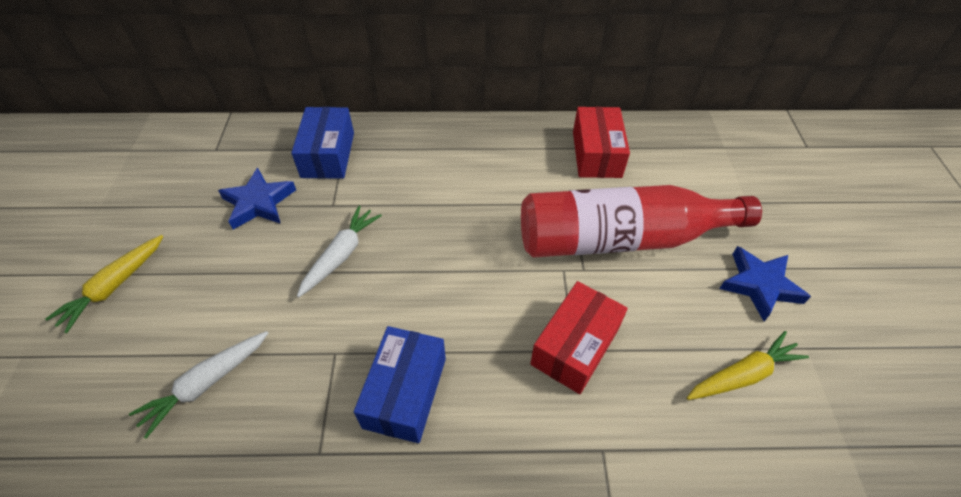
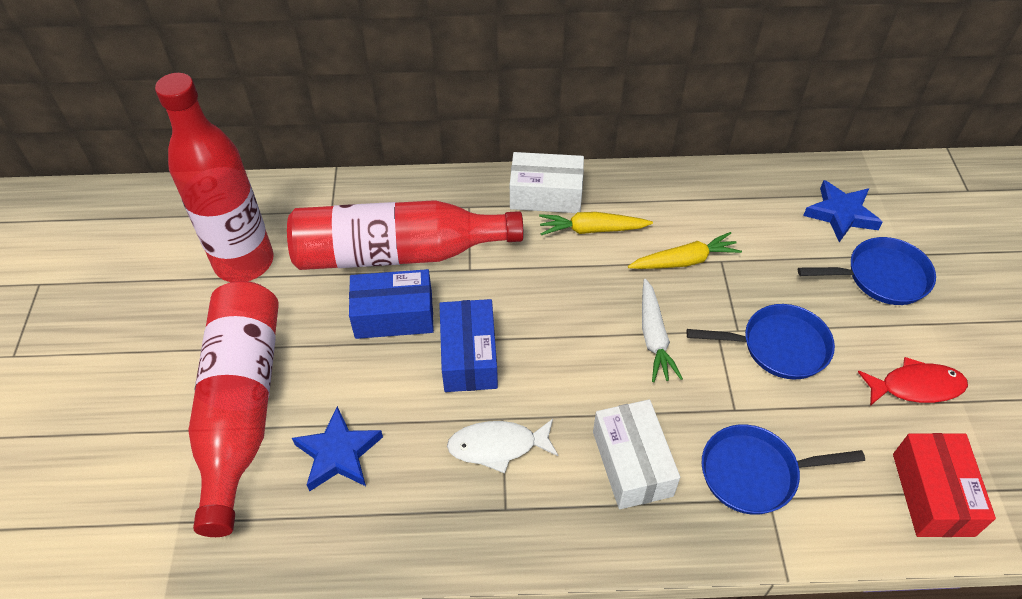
blue pan: none = 0 -> [687,304,835,380] [701,424,865,515] [798,237,936,305] = 3
red bottle: [521,185,762,257] = 1 -> [155,73,274,282] [188,281,279,537] [287,200,523,270] = 3
red box: [530,281,628,394] [573,107,630,178] = 2 -> [893,433,996,537] = 1
red fish: none = 0 -> [858,357,968,406] = 1
white box: none = 0 -> [510,152,584,213] [593,399,680,509] = 2
white carrot: [129,331,268,439] [297,206,382,297] = 2 -> [642,279,683,382] = 1
white fish: none = 0 -> [447,419,558,473] = 1

